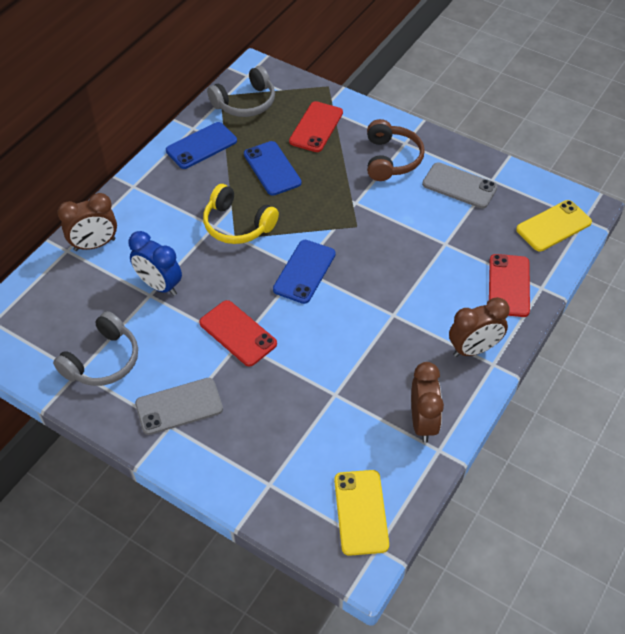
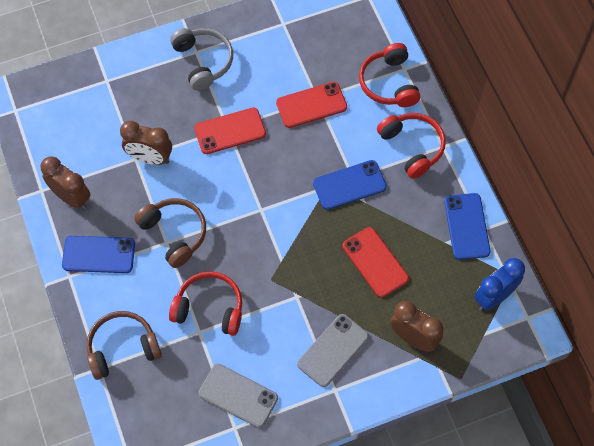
brown headphones: [367,119,425,181] = 1 -> [86,311,162,380] [134,198,206,268] = 2
grey headphones: [53,311,138,386] [207,66,275,117] = 2 -> [170,28,233,91] = 1
red headphones: none = 0 -> [169,271,242,336] [359,43,420,107] [377,113,446,179] = 3
yellow headphones: [203,184,279,244] = 1 -> none = 0
yellow phone: [334,470,389,556] [516,200,592,251] = 2 -> none = 0

